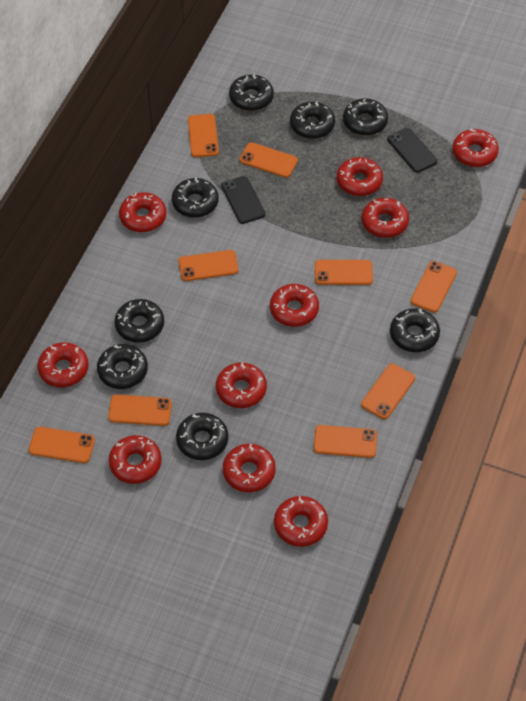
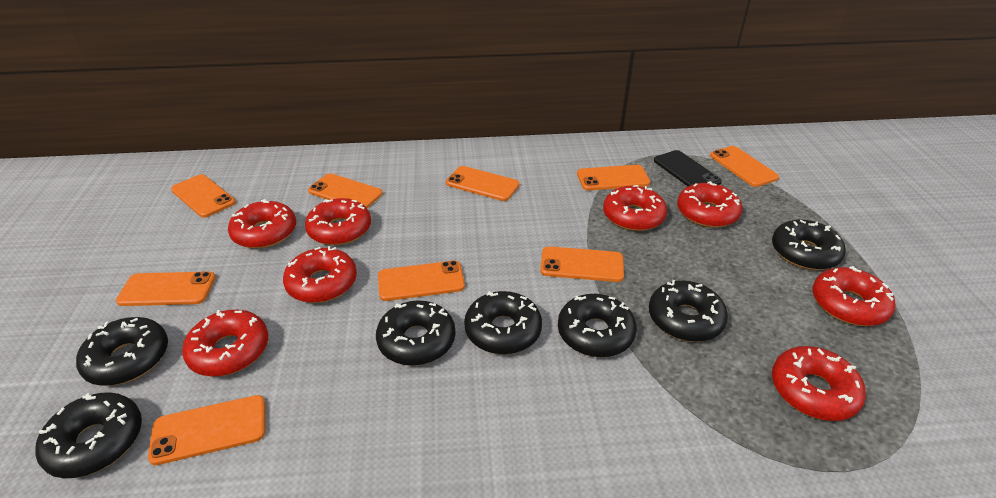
black donut: [97,344,148,389] [114,299,164,343] [172,177,219,218] [176,413,228,460] [229,74,274,111] [290,101,335,139] [343,98,388,136] [390,308,440,352] = 8 -> [35,392,142,478] [76,317,168,386] [376,300,456,366] [464,291,542,355] [558,294,637,358] [649,280,728,342] [772,220,846,270] = 7
black phone: [221,176,265,224] [387,128,437,173] = 2 -> [654,150,722,186] = 1
red donut: [37,342,88,387] [109,435,162,484] [119,192,166,232] [216,362,267,408] [223,444,276,492] [270,284,319,327] [274,496,328,547] [337,157,383,196] [362,198,409,238] [453,128,499,167] = 10 -> [182,310,268,377] [228,199,296,249] [283,246,357,303] [305,198,371,246] [603,185,667,231] [677,181,742,228] [772,346,866,421] [813,266,895,326] = 8

